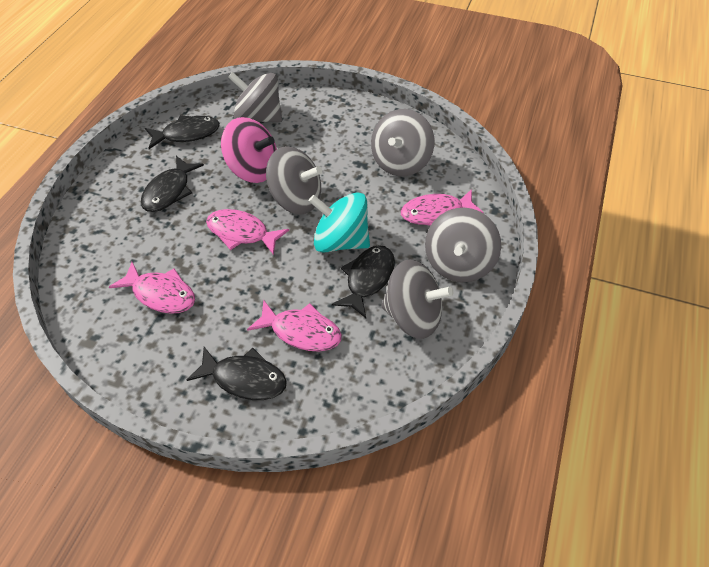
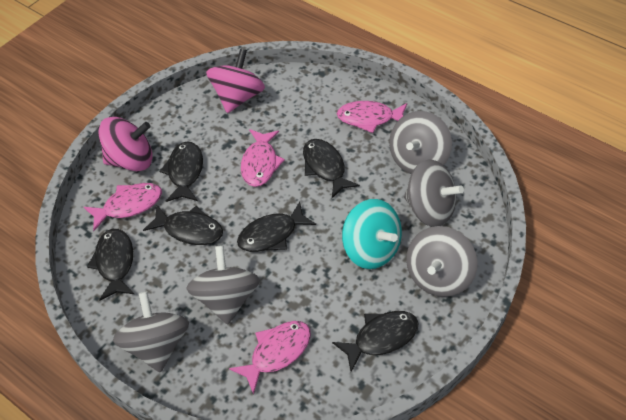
black fish: [141,156,204,212] [145,115,220,149] [187,347,287,400] [332,245,395,318] = 4 -> [87,229,134,301] [143,205,223,245] [159,141,203,202] [237,202,316,252] [303,139,360,198] [332,311,419,372] = 6
pink spinning top: [221,117,277,183] = 1 -> [98,117,153,171] [206,48,265,113] = 2

